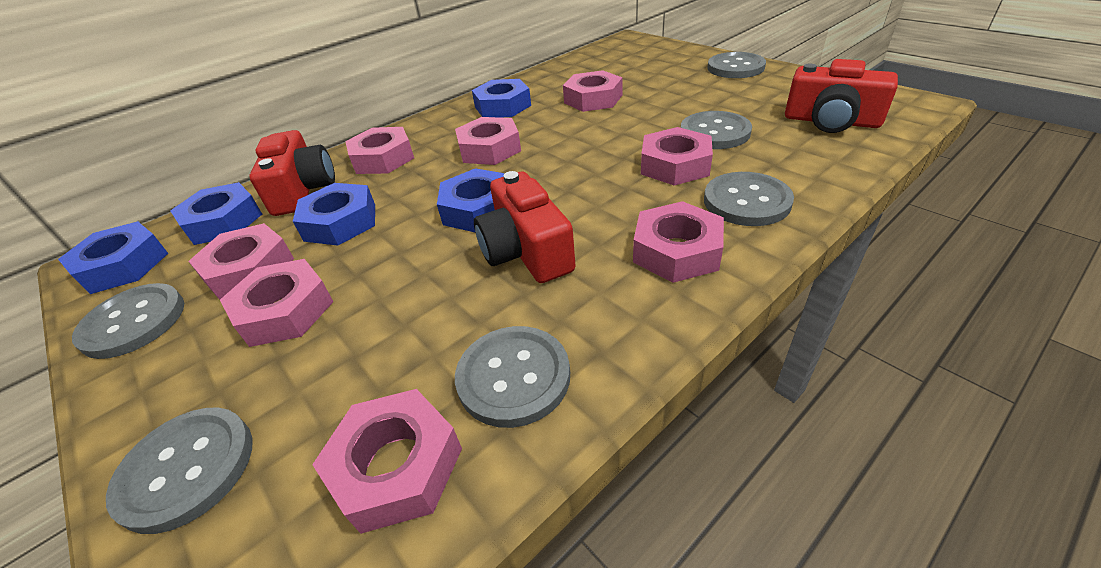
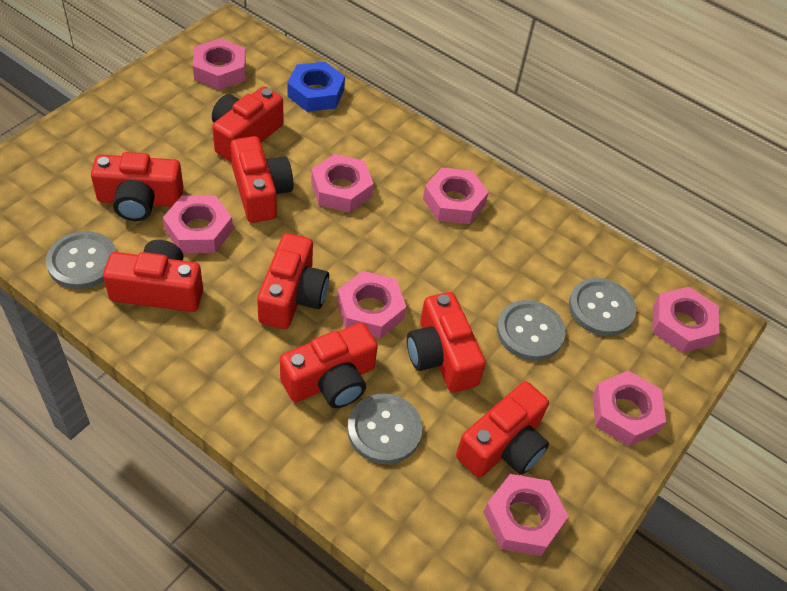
blue nut: [58,221,168,294] [170,182,262,245] [293,183,375,245] [437,168,505,232] [472,79,531,117] = 5 -> [287,62,345,112] = 1
grey button: [72,283,184,359] [106,408,253,534] [455,326,570,428] [681,111,752,149] [704,172,794,226] [707,52,766,78] = 6 -> [46,231,117,289] [347,393,423,464] [497,300,566,361] [569,278,636,336] = 4
red camera: [249,130,335,216] [474,171,575,283] [785,59,898,133] = 3 -> [91,152,184,221] [103,240,203,312] [212,86,283,162] [230,136,293,223] [257,233,329,329] [280,323,378,408] [407,292,486,392] [456,381,549,478] = 8

